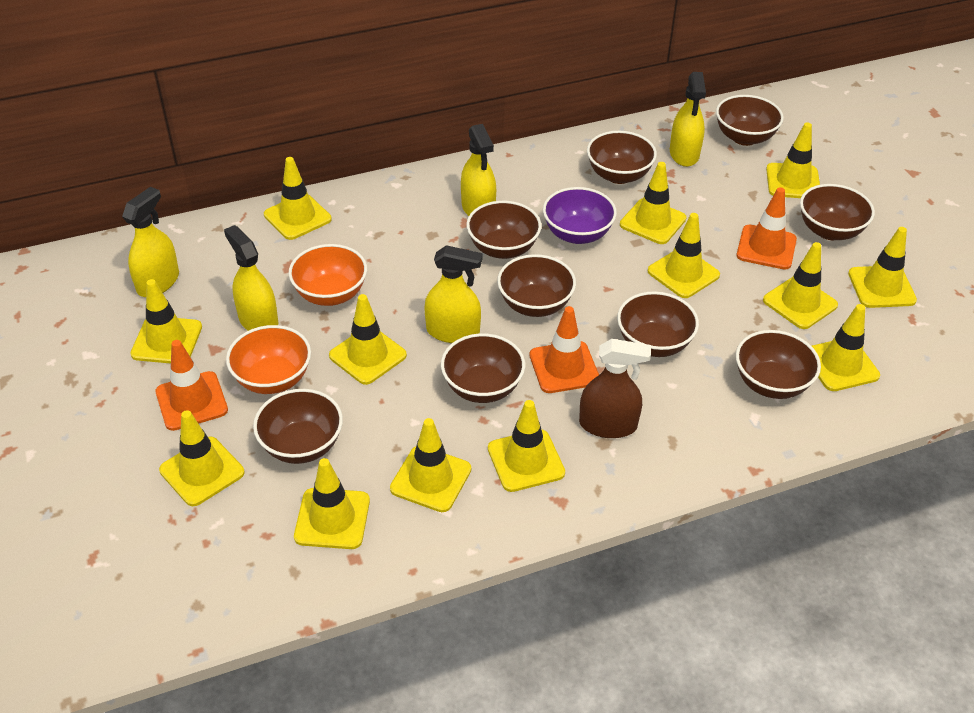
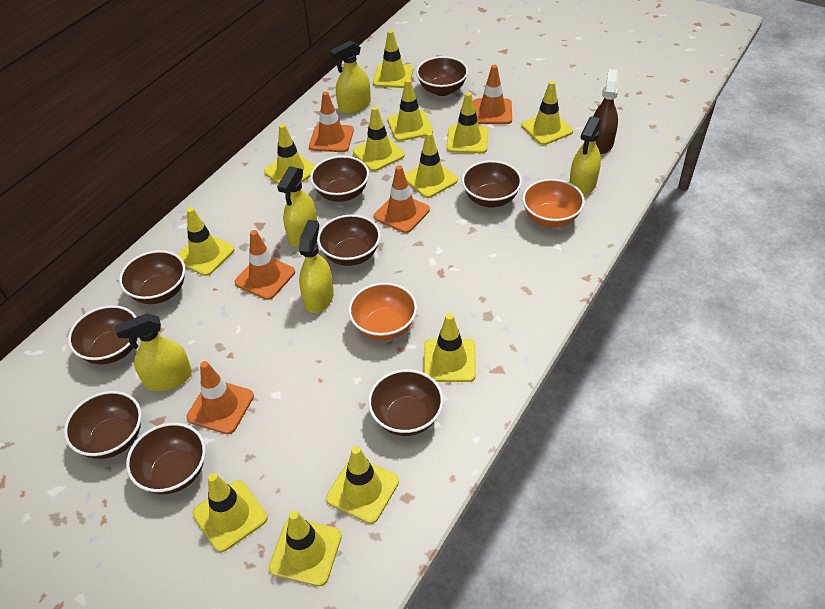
orange traffic cone: [155,340,228,431] [530,306,599,393] [736,187,797,270] = 3 -> [186,361,254,434] [235,230,295,300] [309,91,354,152] [374,165,430,233] [473,65,512,124] = 5
purple bowl: [543,187,617,244] = 1 -> none = 0
yellow traffic cone: [130,279,202,364] [159,410,244,506] [264,157,332,240] [294,458,370,549] [329,294,407,385] [390,418,471,512] [488,400,565,492] [620,162,687,244] [648,213,720,298] [763,242,838,329] [766,122,820,198] [812,304,880,391] [848,227,917,308] = 13 -> [177,207,235,276] [193,473,268,552] [264,124,316,184] [269,511,342,586] [326,446,399,524] [353,106,405,171] [373,30,413,88] [388,79,433,141] [405,131,458,198] [424,313,476,382] [446,92,488,153] [521,81,573,145] = 12

